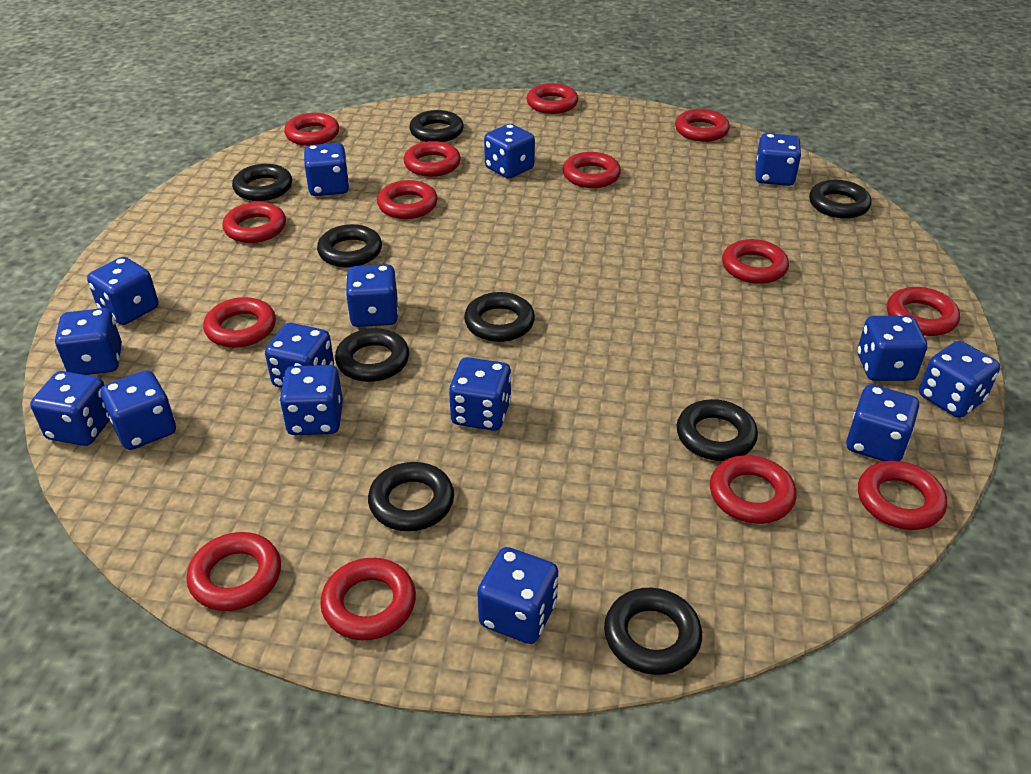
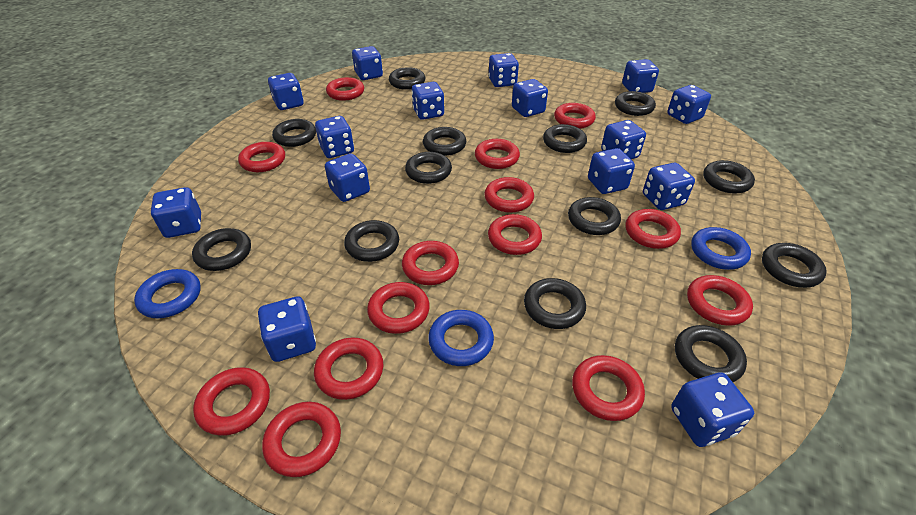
black ring: [232,164,292,201] [317,224,382,268] [335,328,409,382] [368,462,454,531] [409,110,464,142] [464,292,535,342] [604,588,702,675] [677,399,758,461] [809,180,872,219] = 9 -> [192,228,251,271] [272,119,316,147] [344,220,399,262] [389,67,425,90] [405,152,452,184] [423,127,466,156] [524,278,586,329] [543,124,587,153] [568,197,621,235] [615,91,656,116] [675,325,747,382] [703,160,755,194] [762,243,827,288] = 13
blue ring: none = 0 -> [134,269,201,318] [428,310,494,366] [691,227,751,270] = 3

